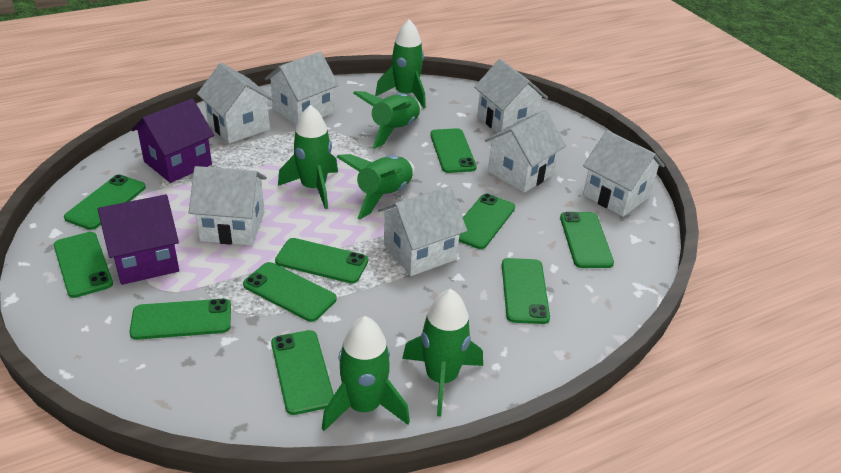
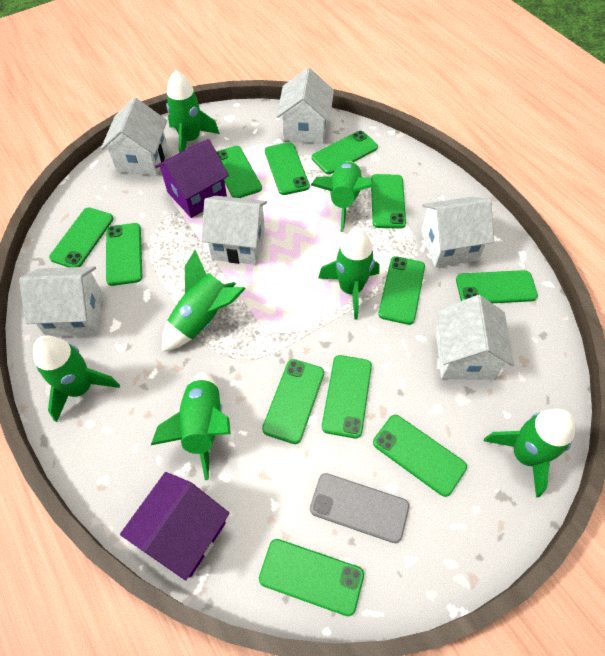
green phone: [54,232,113,298] [64,174,146,230] [129,299,231,340] [243,262,337,322] [271,330,334,415] [275,238,368,284] [430,128,477,173] [459,194,515,249] [502,258,550,324] [560,212,614,268] = 10 -> [49,207,114,267] [106,223,142,286] [216,146,262,198] [259,539,364,616] [262,359,324,444] [265,142,310,195] [312,131,378,174] [322,355,372,438] [371,174,406,229] [373,415,467,497] [378,256,425,325] [456,270,538,303] = 12
green rocket: [278,105,338,209] [322,316,410,431] [337,154,415,219] [353,91,421,149] [375,19,426,109] [402,289,483,417] = 6 -> [33,335,120,422] [151,372,231,480] [162,250,246,352] [166,70,220,153] [311,161,373,232] [318,228,380,320] [484,409,576,497] = 7
grey phone: none = 0 -> [310,473,409,543] = 1
white house: [189,166,267,245] [197,63,274,143] [265,52,339,125] [378,186,467,276] [474,59,548,133] [485,110,566,193] [583,130,665,217] = 7 -> [19,266,103,337] [101,98,168,176] [202,196,267,265] [276,67,334,144] [421,196,494,268] [436,295,514,380] = 6

